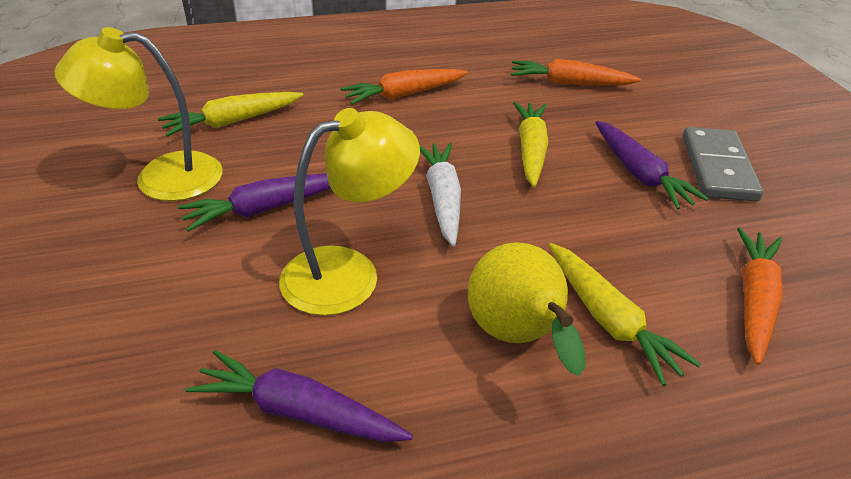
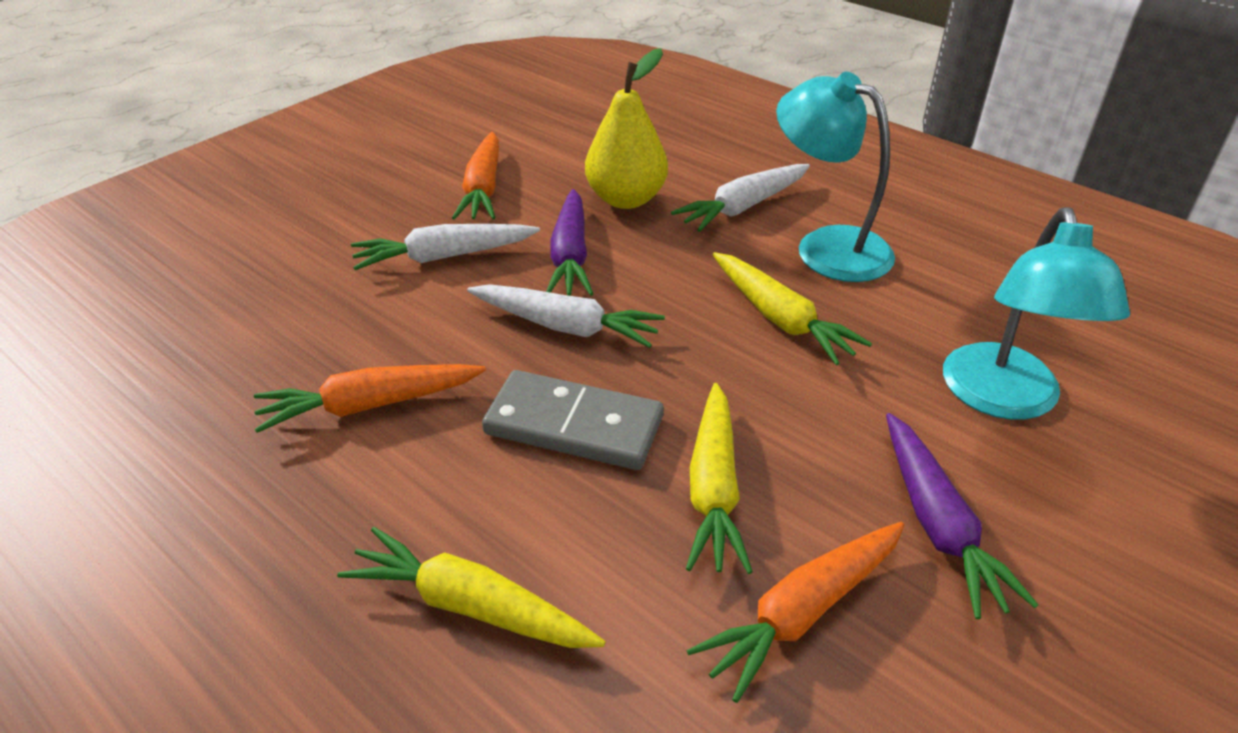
purple carrot: [178,173,331,232] [186,350,413,442] [595,121,709,210] = 3 -> [546,189,593,296] [886,413,1039,619] = 2
turquoise lamp: none = 0 -> [776,72,895,282] [943,207,1130,420] = 2
white carrot: [420,143,461,246] = 1 -> [351,224,540,270] [467,284,665,348] [671,164,810,232] = 3
yellow lamp: [55,27,223,201] [279,108,420,316] = 2 -> none = 0

